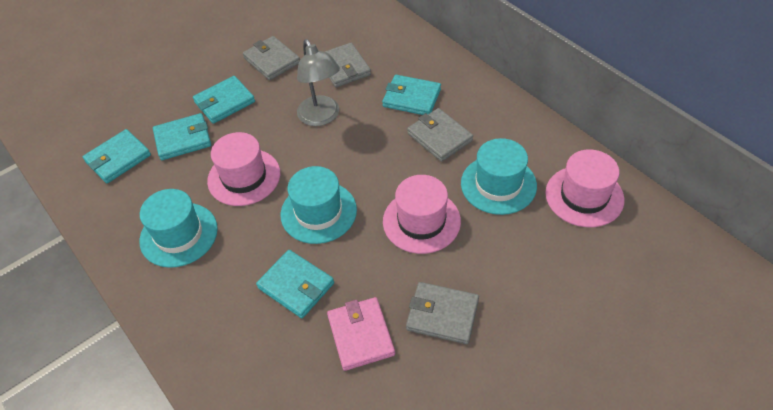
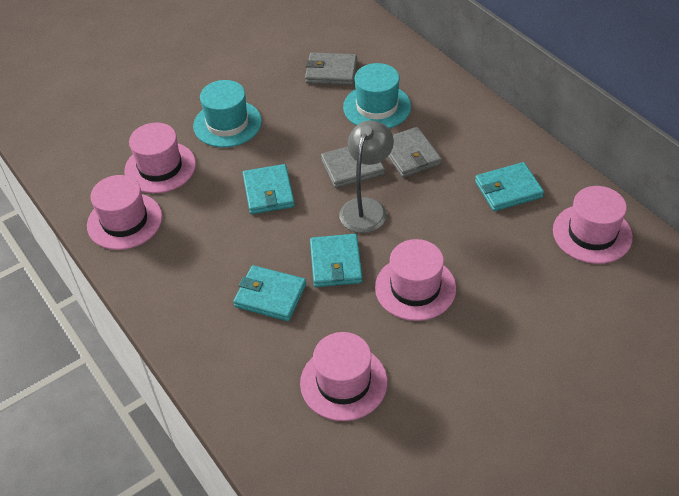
grey wallet: [243,36,300,80] [325,43,371,87] [406,282,479,344] [407,108,473,162] = 4 -> [305,52,357,85] [321,147,385,188] [388,127,442,178] = 3
pink hat: [207,132,280,206] [383,175,461,254] [545,149,624,227] = 3 -> [87,175,162,250] [124,123,196,193] [300,332,388,421] [375,239,456,321] [553,186,633,264] = 5
pink wallet: [327,297,395,371] = 1 -> none = 0
turquoise hat: [140,189,218,268] [281,166,357,244] [461,138,537,215] = 3 -> [193,80,262,147] [343,63,411,128] = 2
turquoise wallet: [83,129,151,183] [153,113,211,160] [193,76,255,124] [256,250,334,318] [382,75,441,115] = 5 -> [233,265,306,321] [243,164,295,214] [310,234,363,287] [475,162,544,211] = 4

